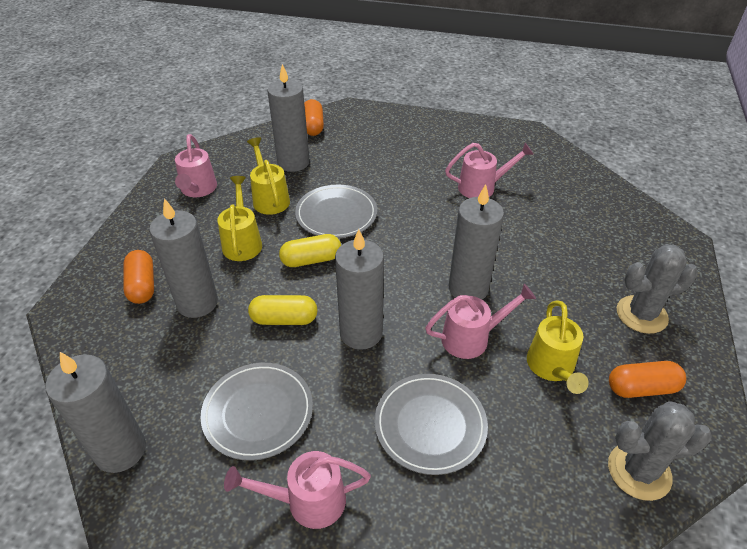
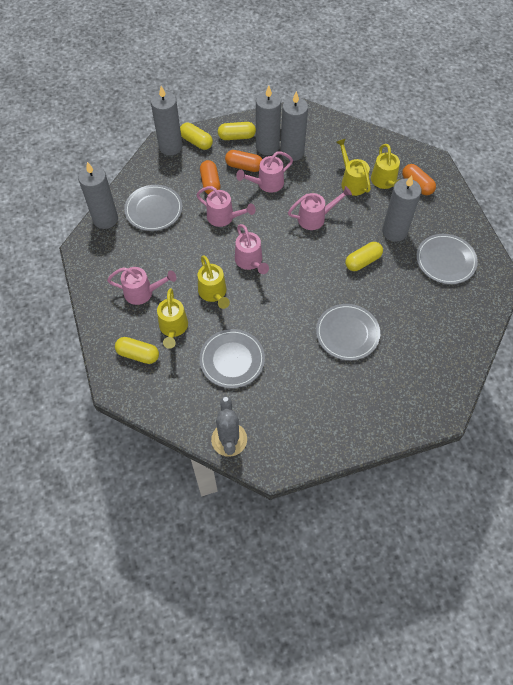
grey cactus: [608,401,712,501] [617,244,698,334] = 2 -> [211,396,247,457] = 1
grey plate: [201,363,313,461] [295,185,377,238] [374,374,488,475] = 3 -> [124,185,182,231] [199,329,265,388] [316,304,380,361] [416,234,478,284] = 4
pink watering can: [175,134,217,197] [224,451,371,529] [425,284,536,359] [445,143,534,198] = 4 -> [107,267,176,305] [196,186,256,227] [235,224,269,274] [236,151,293,193] [288,186,352,230] = 5
yellow capsule: [248,295,317,325] [279,234,341,267] = 2 -> [115,337,159,364] [180,123,213,150] [218,122,256,140] [345,242,383,271] = 4
yellow watering can: [217,176,262,261] [247,137,290,215] [527,301,589,394] = 3 -> [157,288,188,349] [198,256,230,309] [336,138,371,196] [371,144,400,189] = 4

